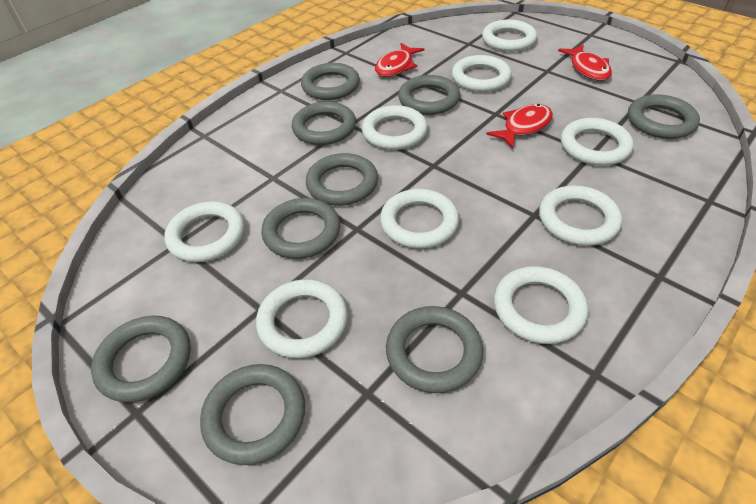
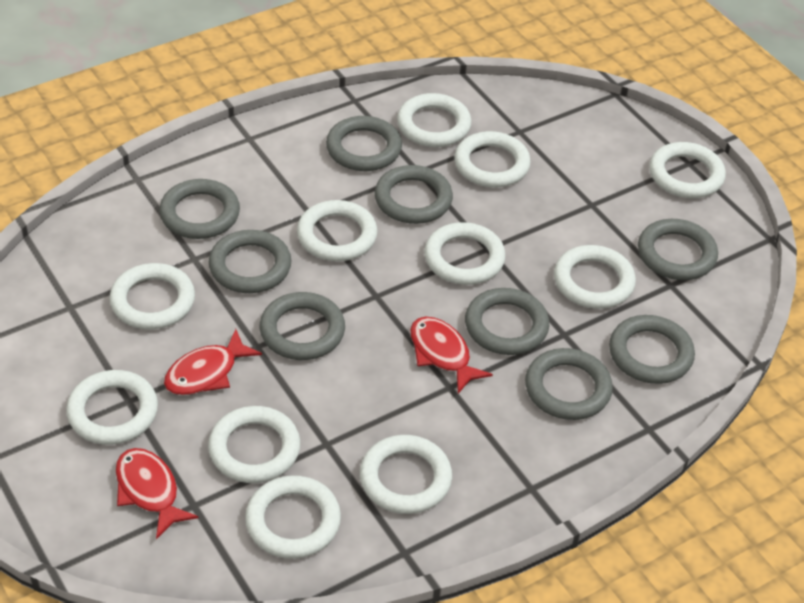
white ring: [164,201,245,262] [256,279,348,358] [362,105,428,150] [380,189,459,248] [452,55,512,92] [482,19,537,52] [494,266,588,344] [539,185,622,246] [561,118,634,166] = 9 -> [66,370,158,445] [109,263,195,329] [208,406,300,483] [245,475,341,559] [297,200,378,261] [360,435,452,514] [397,93,472,147] [424,222,505,285] [454,131,531,187] [554,245,636,309] [649,142,726,198] = 11

